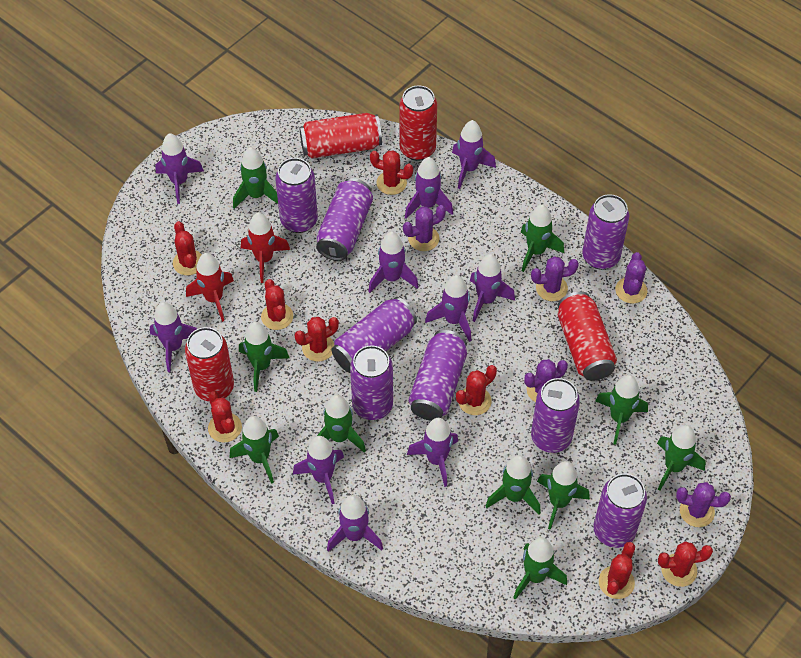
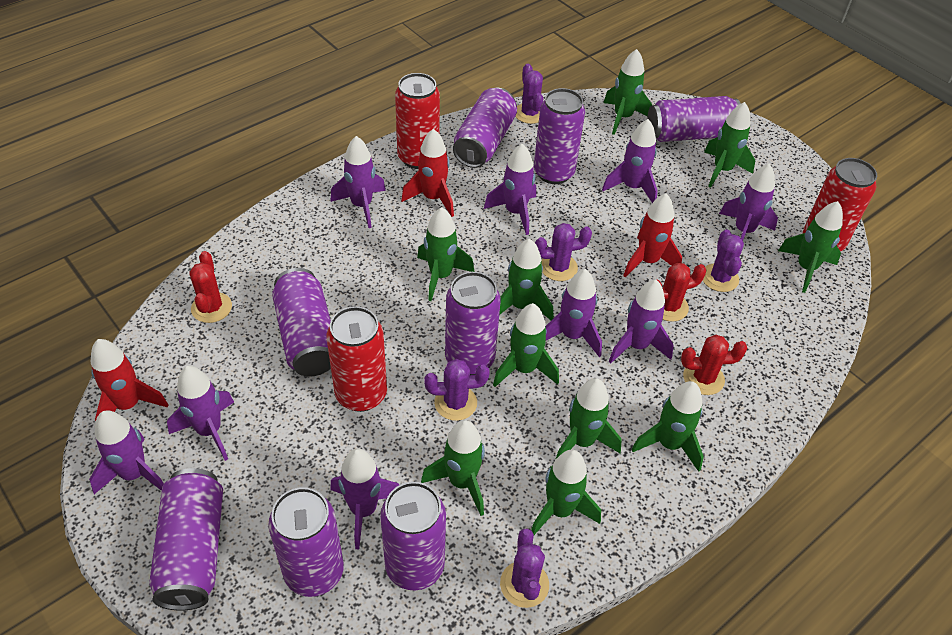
purple rocket: [150,302,197,372] [155,133,204,204] [293,436,344,504] [327,495,383,552] [368,232,419,293] [405,157,453,219] [407,418,458,487] [425,275,471,342] [452,120,496,189] [470,254,515,322] = 10 -> [89,410,164,494] [167,366,234,461] [330,136,386,228] [330,449,399,549] [484,143,536,235] [546,269,602,357] [602,119,658,203] [609,280,674,363] [719,163,778,240] = 9
red cactus: [173,221,202,275] [208,391,242,443] [261,279,293,330] [295,317,339,362] [370,150,413,195] [456,365,497,415] [599,542,635,599] [658,541,713,587] = 8 -> [189,251,232,323] [655,263,706,322] [681,335,748,395] = 3
red can: [185,327,234,402] [299,113,382,159] [399,85,437,161] [557,291,617,381] = 4 -> [327,306,387,412] [395,73,440,169] [803,158,877,251] = 3
red rocket: [186,253,234,322] [241,213,290,283] = 2 -> [91,339,168,421] [401,129,454,217] [623,193,682,278] = 3

